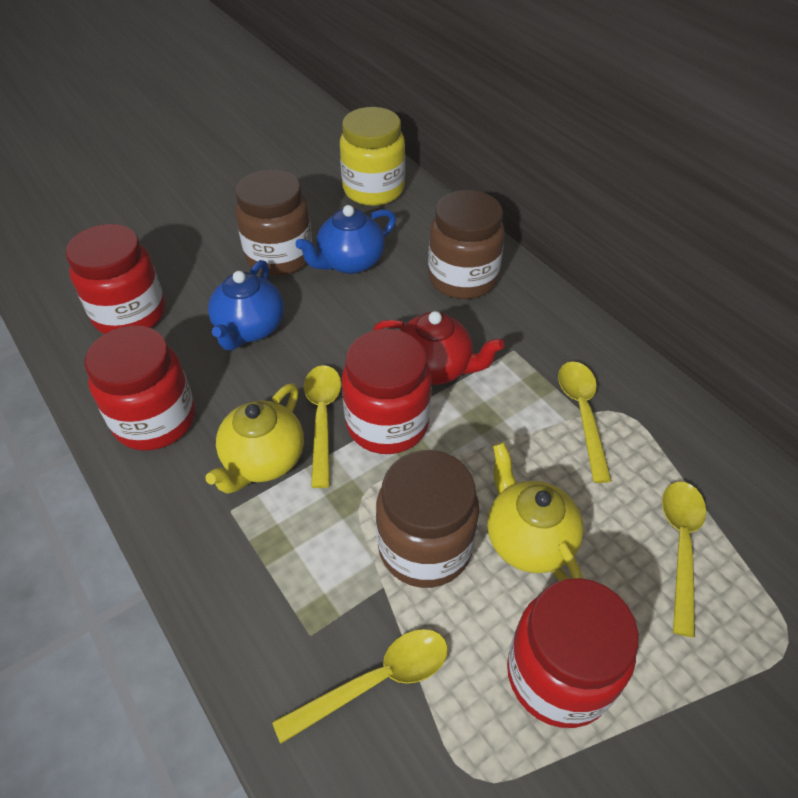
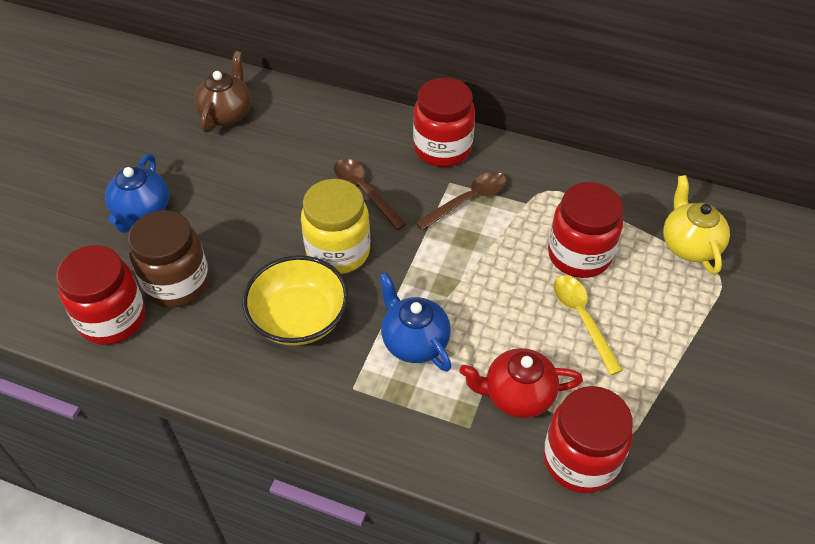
brown jar: [235,169,312,276] [376,450,479,588] [428,190,505,299] = 3 -> [128,210,209,308] = 1
brown spoon: none = 0 -> [334,159,407,230] [415,172,507,231] = 2
brown teapot: none = 0 -> [194,51,251,133] = 1
yellow bowl: none = 0 -> [242,255,349,346] = 1
yellow spoon: [272,629,448,744] [304,365,341,488] [558,361,612,483] [662,482,706,637] = 4 -> [553,275,623,375] = 1
yellow teapot: [206,383,304,494] [487,442,584,581] = 2 -> [663,175,730,274] = 1

